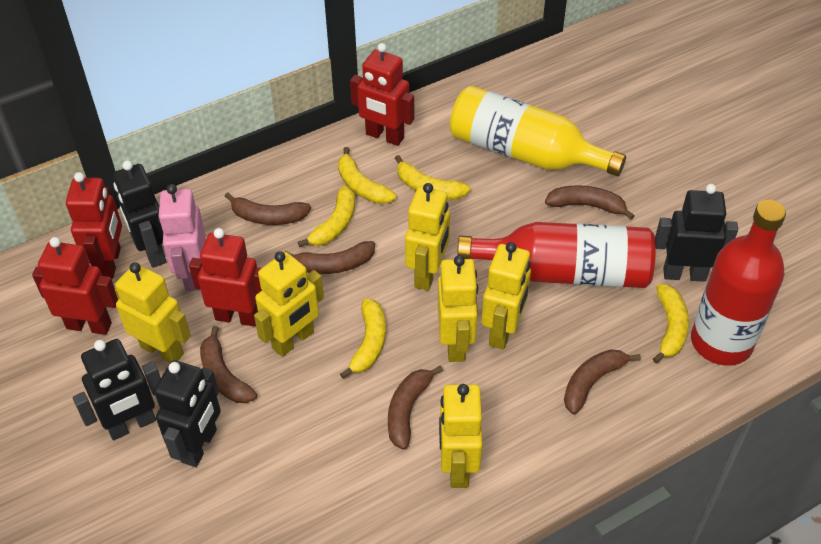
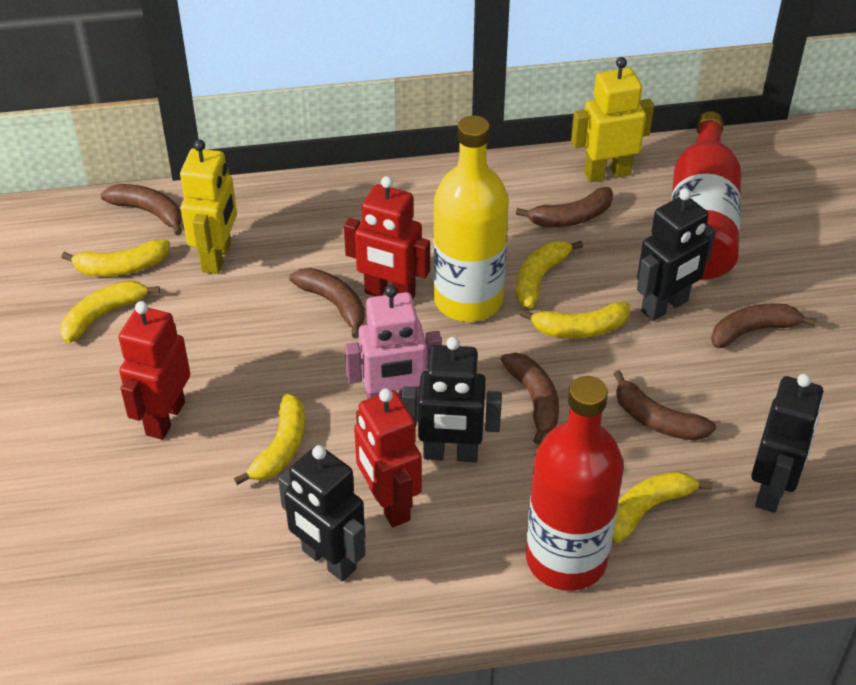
red robot: [32,237,118,335] [66,172,122,279] [189,228,262,327] [350,43,414,146] = 4 -> [118,301,190,440] [344,176,430,299] [354,388,422,527] = 3
yellow banana: [298,185,355,247] [338,147,396,204] [340,298,386,379] [395,155,471,200] [653,284,689,364] = 5 -> [60,281,160,343] [61,239,170,276] [234,394,305,485] [516,241,583,309] [520,302,630,338] [613,471,713,543] = 6
yellow robot: [115,262,191,363] [254,251,324,357] [405,183,450,291] [438,255,478,362] [439,384,483,488] [481,242,531,350] = 6 -> [180,139,237,274] [571,57,654,182] = 2

